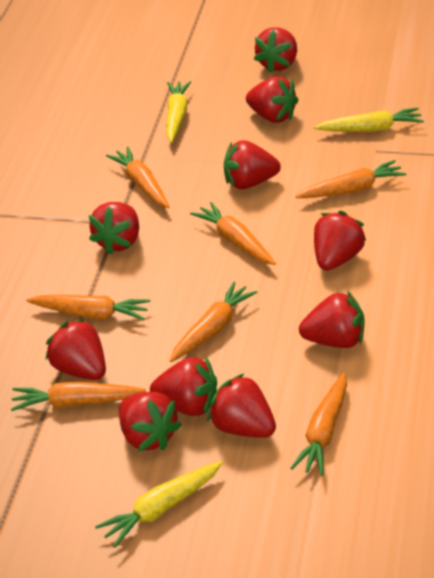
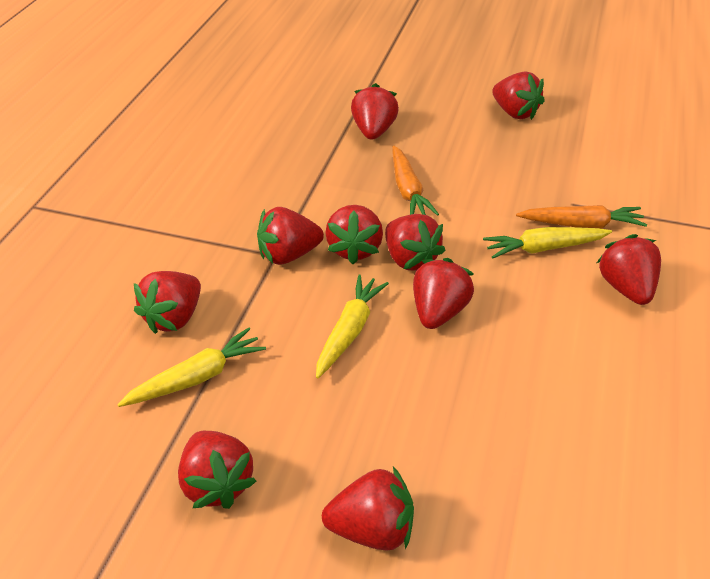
orange carrot: [11,381,146,411] [26,295,150,320] [106,147,169,208] [170,282,258,362] [190,202,276,265] [290,372,347,476] [295,160,406,198] = 7 -> [392,146,439,216] [516,205,647,228] = 2

